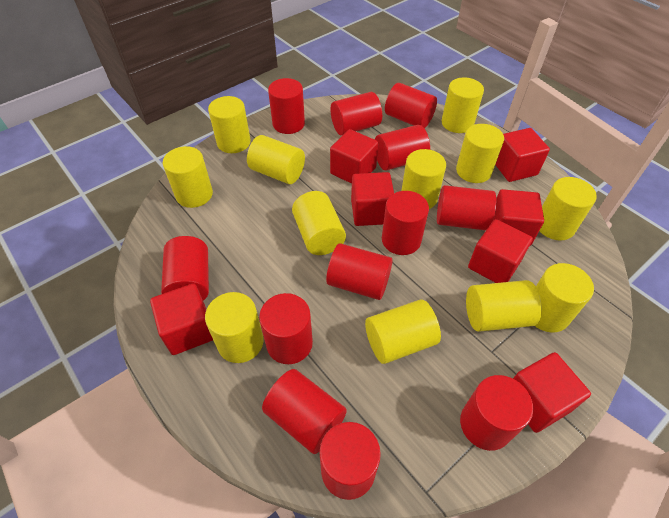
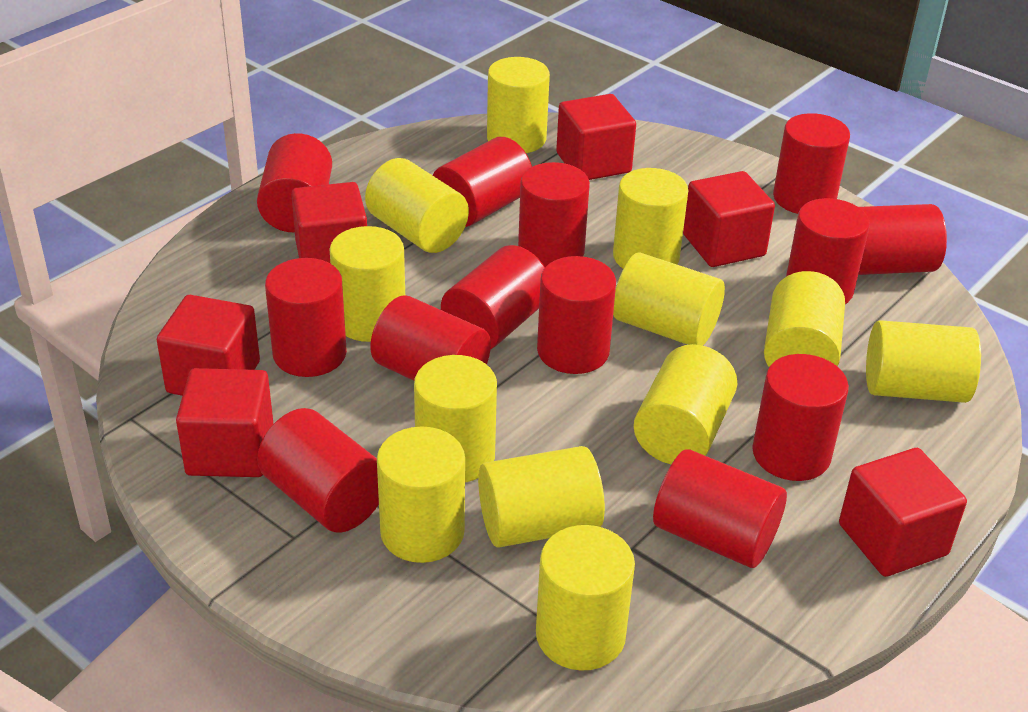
red cube: [150,283,213,355] [330,129,378,184] [351,172,394,226] [468,219,533,283] [494,189,544,246] [495,128,550,182] [513,352,591,433] = 7 -> [157,295,260,396] [176,368,274,477] [291,182,367,263] [556,94,636,180] [683,171,775,267] [839,448,967,577] = 6
red cylinder: [161,236,209,301] [259,293,313,364] [262,369,347,454] [268,78,305,134] [320,422,381,500] [326,243,392,300] [331,92,382,135] [375,125,430,171] [382,191,429,255] [385,83,437,128] [437,185,496,230] [460,375,533,451] = 12 -> [257,133,332,232] [257,408,379,533] [265,258,347,377] [370,295,491,381] [433,137,532,227] [441,245,545,350] [518,162,590,267] [537,256,616,374] [653,449,787,568] [752,354,849,481] [773,113,850,214] [786,198,870,304] [858,204,947,275] = 13

